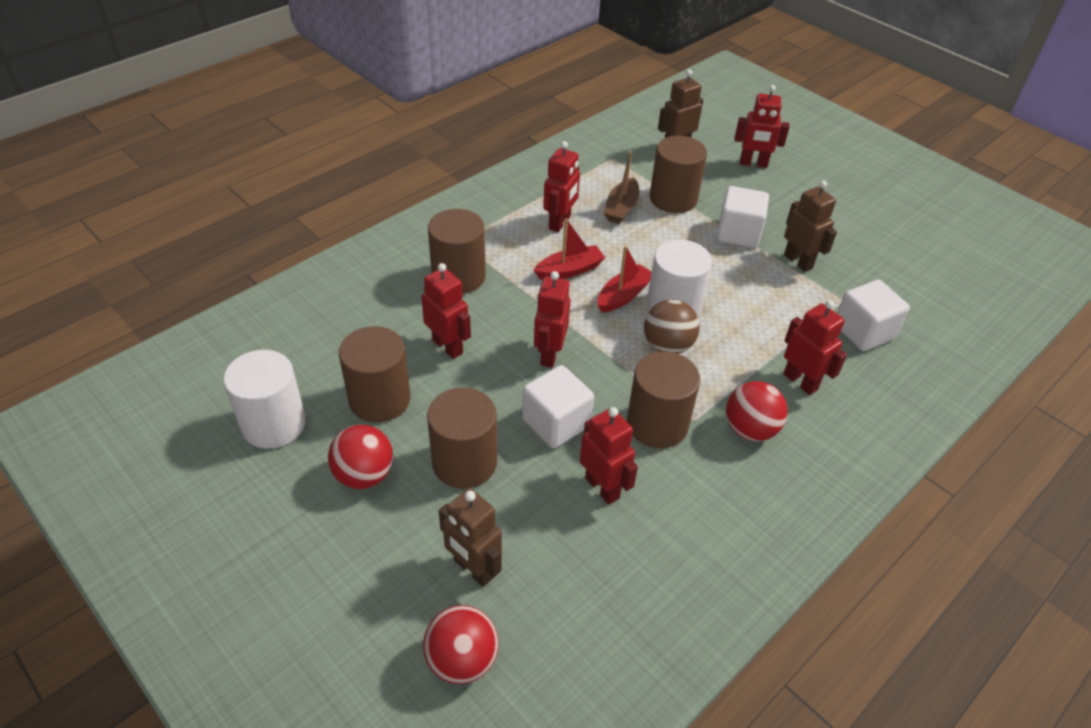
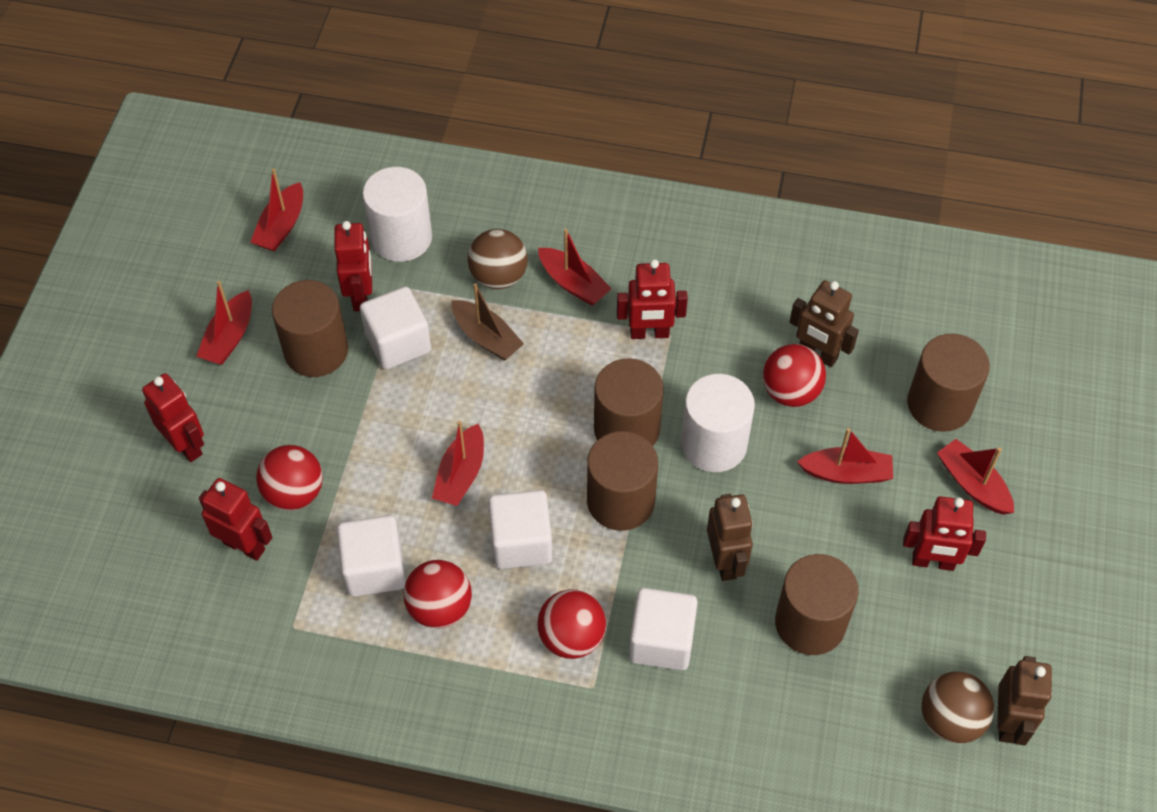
brown ball: [644,299,699,354] = 1 -> [468,229,528,289] [922,671,994,744] = 2
red ball: [328,425,393,489] [423,605,499,684] [726,381,788,441] = 3 -> [256,445,323,510] [403,560,472,629] [538,589,606,659] [763,344,826,407] = 4
red boat: [533,218,606,279] [597,246,651,313] = 2 -> [196,281,252,365] [250,168,303,252] [432,421,484,506] [538,229,612,306] [797,428,893,484] [937,439,1014,515] = 6
red robot: [421,263,471,359] [534,271,570,368] [543,141,580,232] [580,407,638,505] [734,85,790,168] [783,300,847,395] = 6 -> [142,373,204,462] [199,478,272,561] [334,221,372,311] [617,259,688,339] [903,496,986,571] = 5
white cube: [522,365,594,448] [716,186,769,248] [837,280,910,351] = 3 -> [337,515,406,597] [360,286,431,369] [488,490,552,569] [629,588,698,671] = 4

